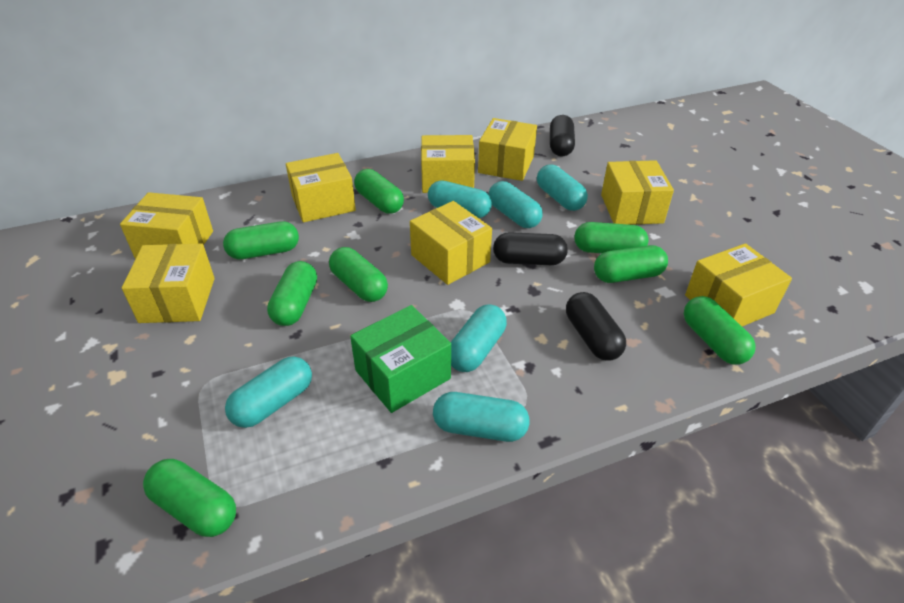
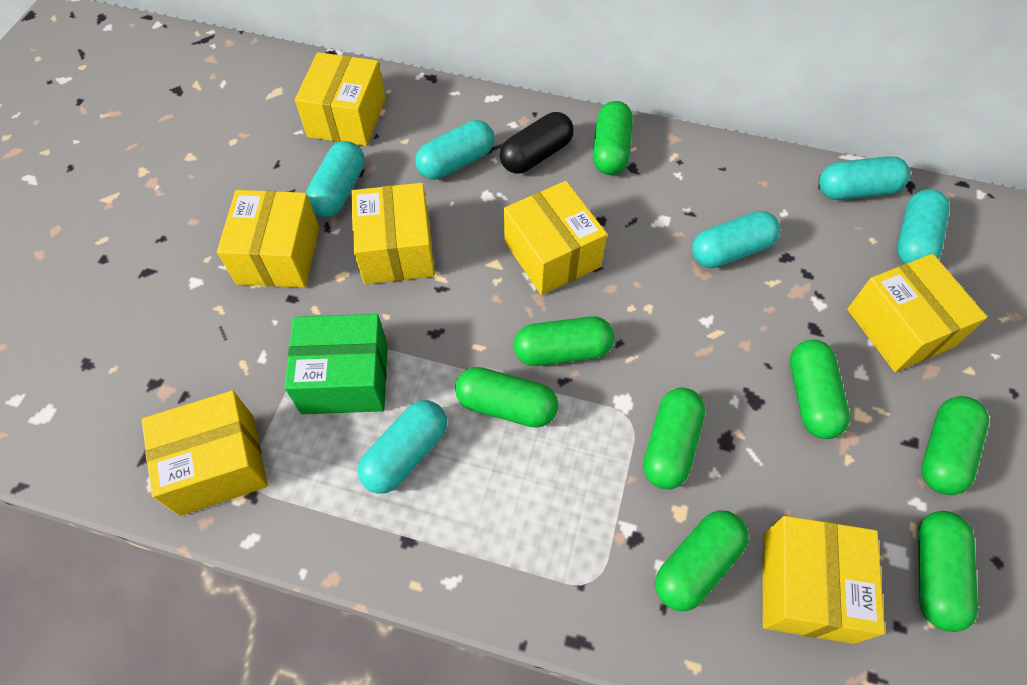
black capsule: [493,232,568,265] [550,115,575,156] [566,292,626,361] = 3 -> [500,112,574,174] = 1
yellow box: [120,192,213,259] [122,244,215,323] [286,153,356,222] [410,201,492,285] [421,135,475,193] [478,118,537,181] [601,160,674,225] [685,243,792,326] = 8 -> [142,390,268,516] [217,190,319,288] [295,52,386,146] [351,183,435,284] [504,181,607,295] [763,516,885,644] [847,254,987,372] = 7

